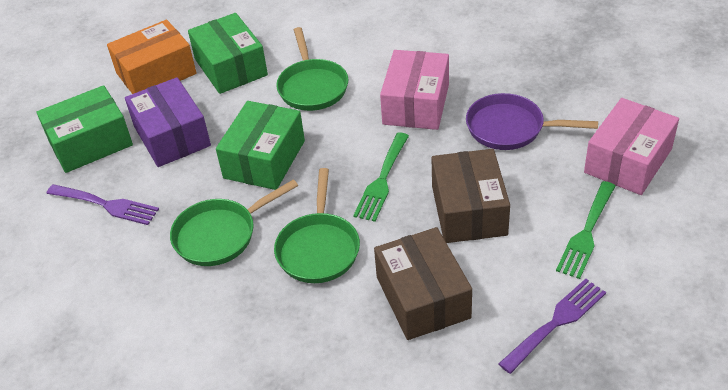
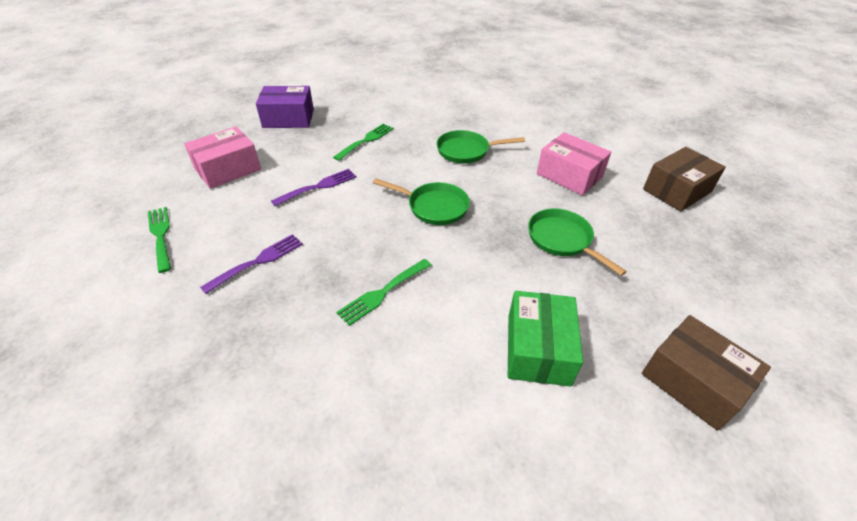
green box: [37,85,133,173] [188,13,268,94] [216,101,305,190] = 3 -> [508,291,583,387] = 1
green fork: [353,132,409,222] [556,181,616,279] = 2 -> [148,207,171,273] [333,124,394,161] [336,259,431,326] = 3
orange box: [107,20,196,94] = 1 -> none = 0
purple pan: [466,93,598,150] = 1 -> none = 0

